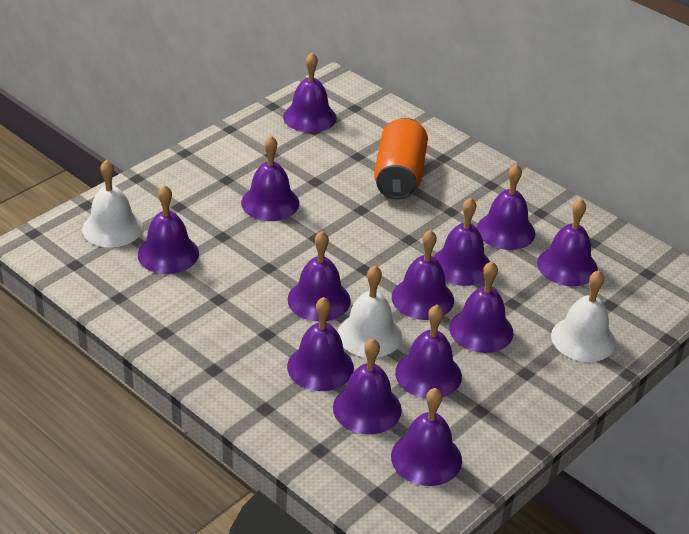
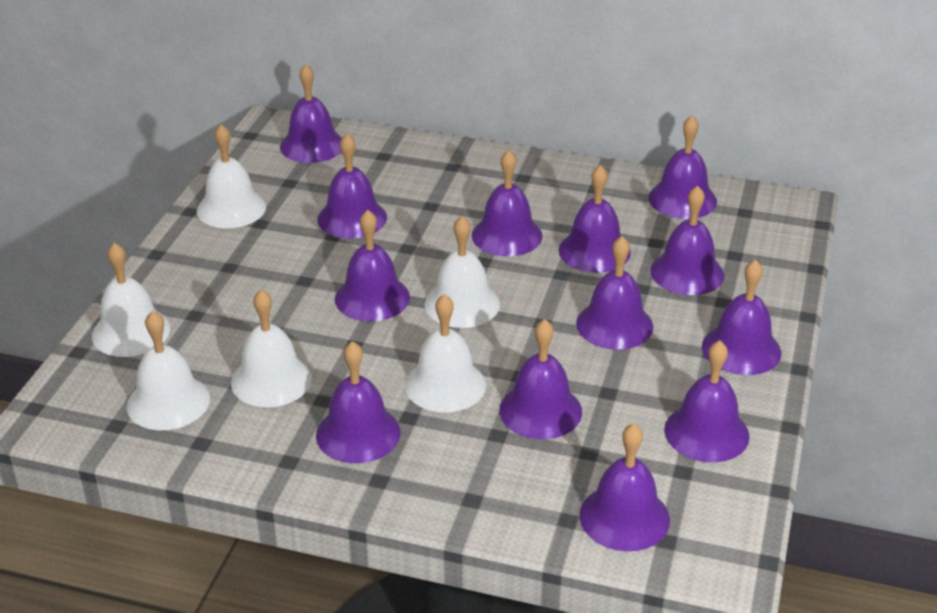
orange can: [374,118,428,200] = 1 -> none = 0
white bell: [82,160,143,248] [338,266,402,358] [551,270,616,362] = 3 -> [92,243,170,357] [127,311,210,430] [197,124,266,228] [231,289,312,407] [405,294,486,413] [424,216,500,328] = 6

